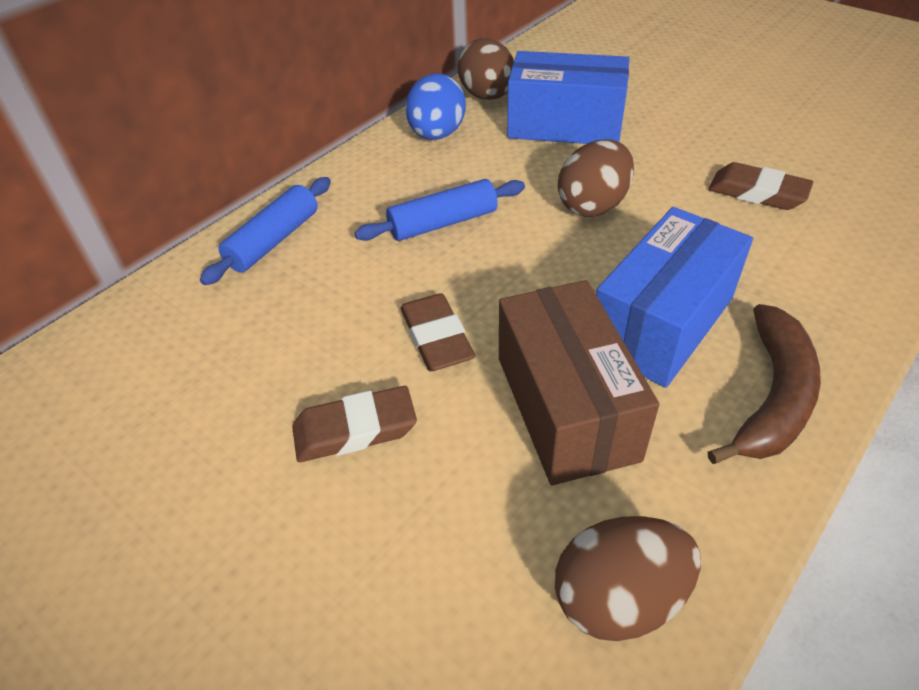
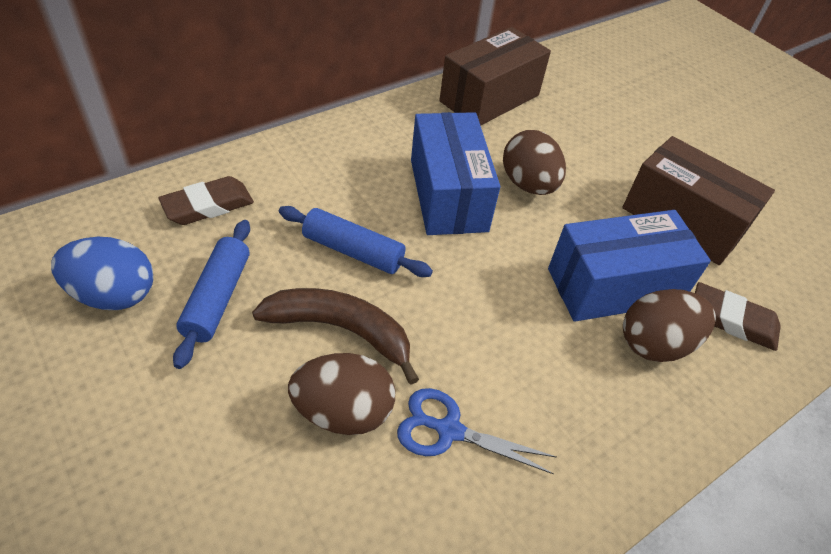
blue scissors: none = 0 -> [397,388,556,474] = 1
brown box: [499,280,659,485] = 1 -> [439,27,551,126] [622,136,775,265] = 2
brown eraser: [292,386,417,462] [401,293,475,371] [709,162,814,210] = 3 -> [158,176,254,225] [695,282,781,351] = 2

